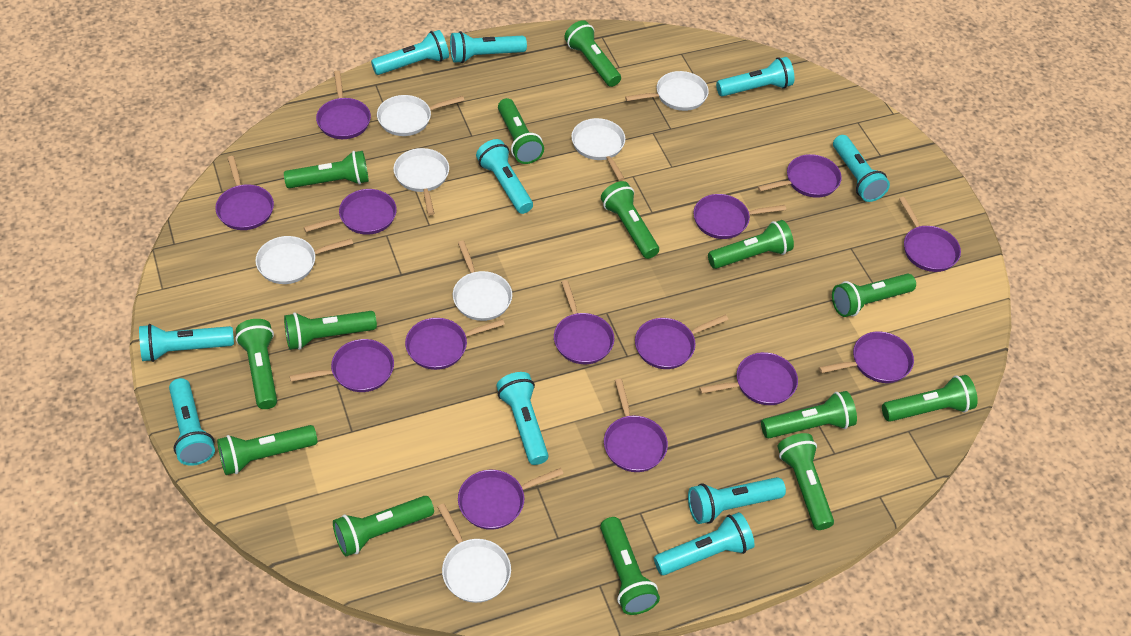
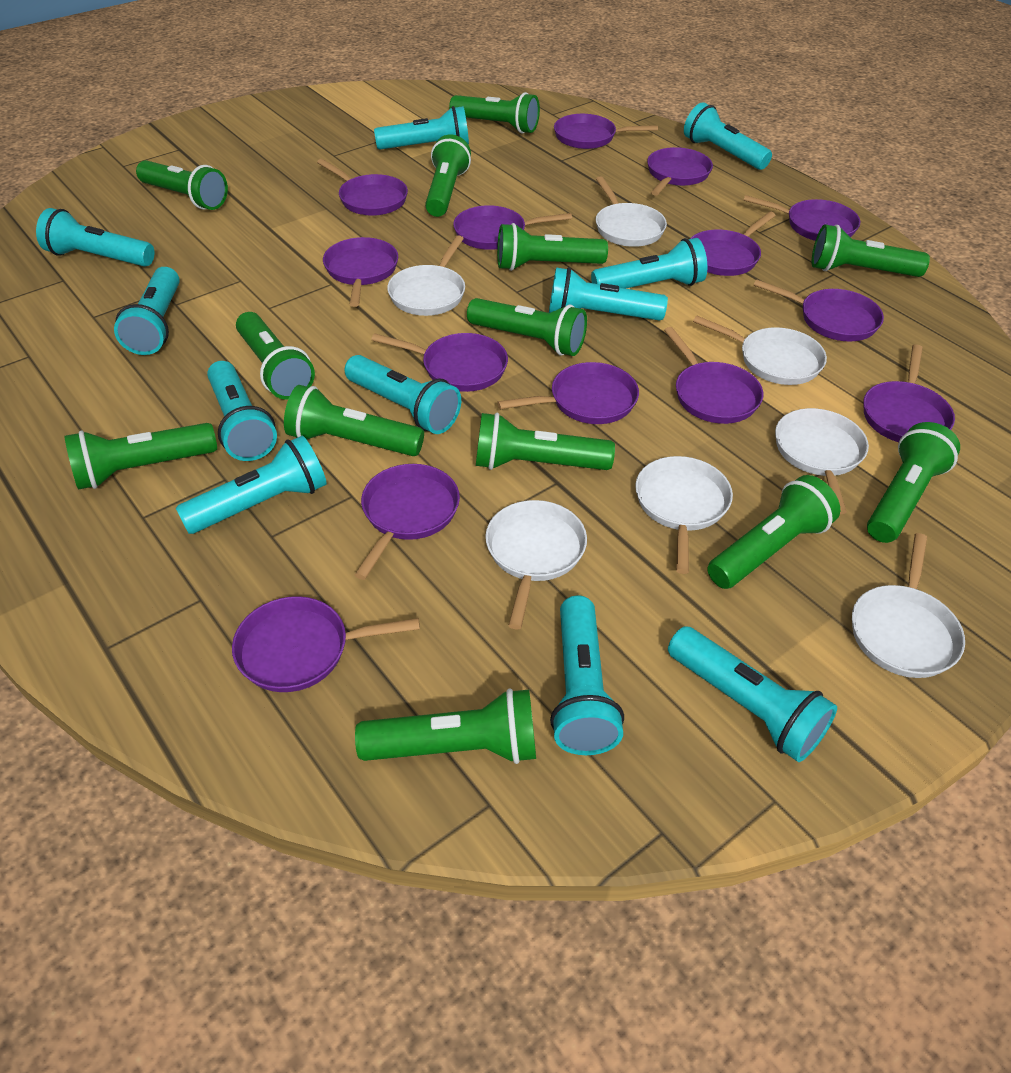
green flashlight: [217,425,318,475] [236,319,277,409] [284,151,369,188] [284,311,377,350] [333,496,434,557] [498,98,544,164] [564,20,621,87] [600,517,660,615] [601,181,659,259] [708,220,794,269] [761,391,857,438] [777,433,834,530] [832,274,916,317] [882,375,978,422] = 14 -> [64,423,217,490] [136,160,228,210] [236,312,315,400] [284,385,424,456] [355,688,536,764] [425,134,471,217] [449,92,540,134] [467,298,587,356] [476,413,615,470] [497,223,608,271] [707,475,840,589] [811,224,930,277] [867,422,960,543] = 13
turquoise flashlight: [139,324,234,362] [169,378,215,466] [371,30,449,75] [450,31,527,63] [476,139,533,214] [496,372,548,465] [654,512,755,575] [688,477,786,524] [716,57,794,97] [833,135,890,202] = 10 -> [36,208,154,267] [114,267,180,355] [176,436,327,534] [207,361,277,461] [344,355,461,434] [374,106,469,150] [549,268,668,321] [550,595,624,755] [591,238,707,289] [668,626,837,762] [684,102,772,170] = 11

